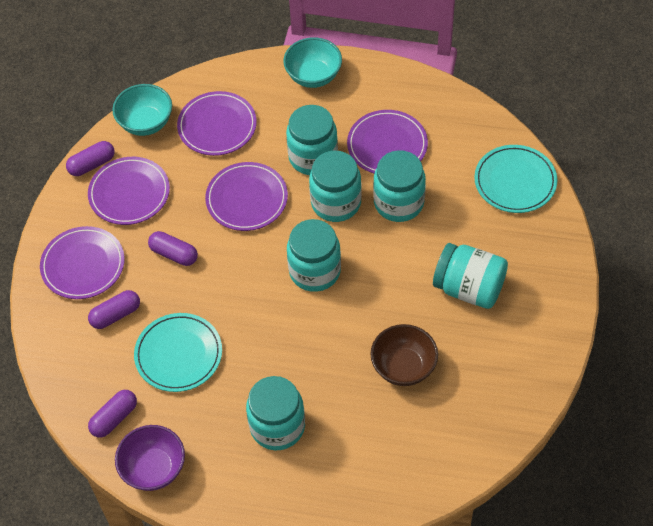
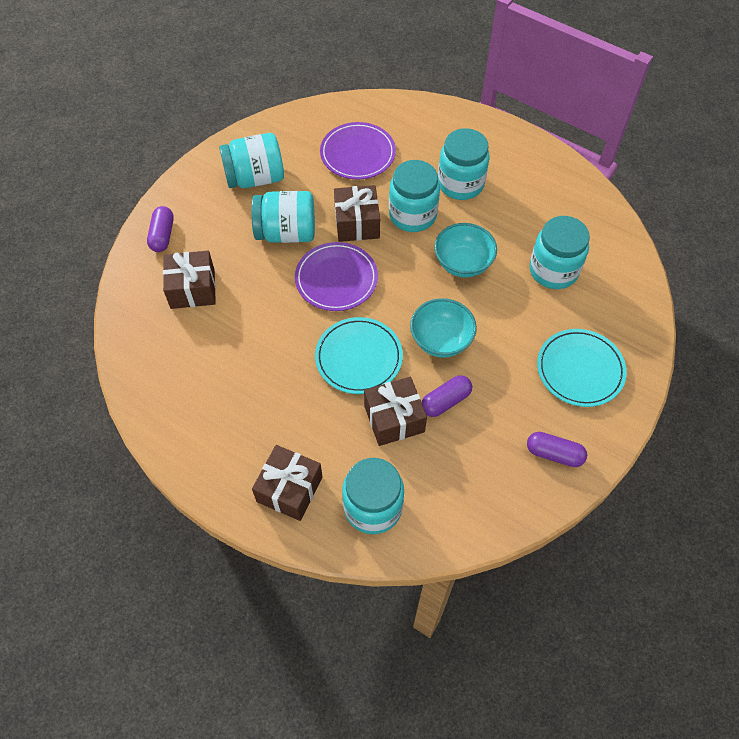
brown bowl: [370,324,438,386] = 1 -> none = 0
brown gift: none = 0 -> [163,251,216,309] [252,445,323,521] [334,185,380,242] [364,377,427,446] = 4
purple bowl: [115,425,185,491] = 1 -> none = 0
purple capsule: [66,141,115,176] [88,290,140,329] [88,390,137,438] [148,231,198,266] = 4 -> [147,206,174,252] [421,375,472,417] [527,432,587,467] = 3
purple plate: [40,226,125,299] [88,157,170,225] [177,91,257,156] [205,162,288,231] [347,110,428,173] = 5 -> [295,242,378,311] [320,122,396,180] = 2

